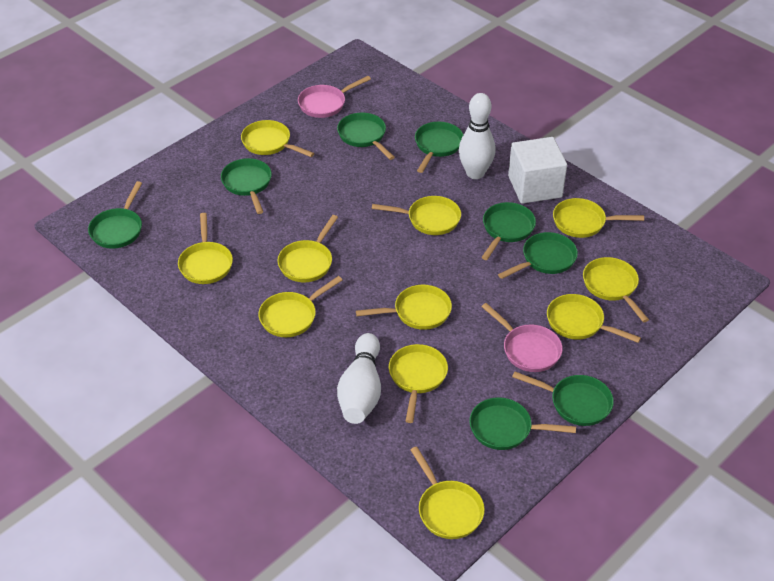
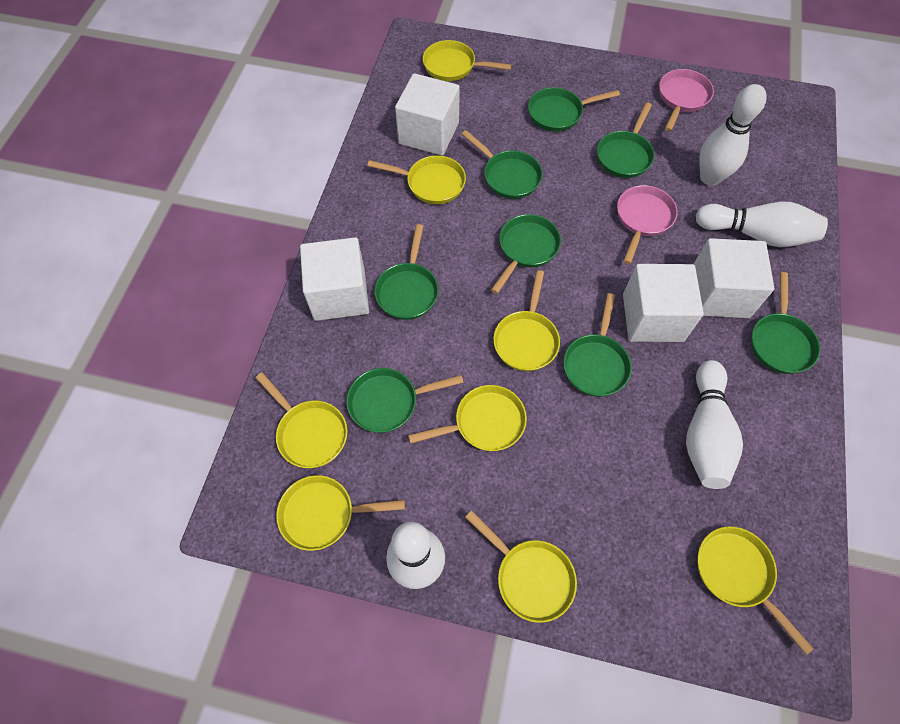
white bowling pin: [337,333,381,424] [459,93,496,179] = 2 -> [386,522,445,589] [686,360,743,489] [696,202,828,247] [699,84,767,186] = 4
white cube: [508,137,567,204] = 1 -> [300,237,369,321] [395,73,460,156] [623,264,704,342] [694,238,774,318] = 4
yellow pan: [178,213,233,284] [241,120,314,157] [258,276,342,337] [277,215,338,282] [356,285,452,330] [372,196,461,235] [389,344,448,423] [410,446,485,539] [547,294,641,343] [553,198,644,238] [583,257,649,322] = 11 -> [256,372,347,468] [276,475,405,551] [367,155,466,204] [408,385,527,451] [423,40,512,81] [465,510,577,623] [493,270,560,371] [697,526,814,655] = 8

